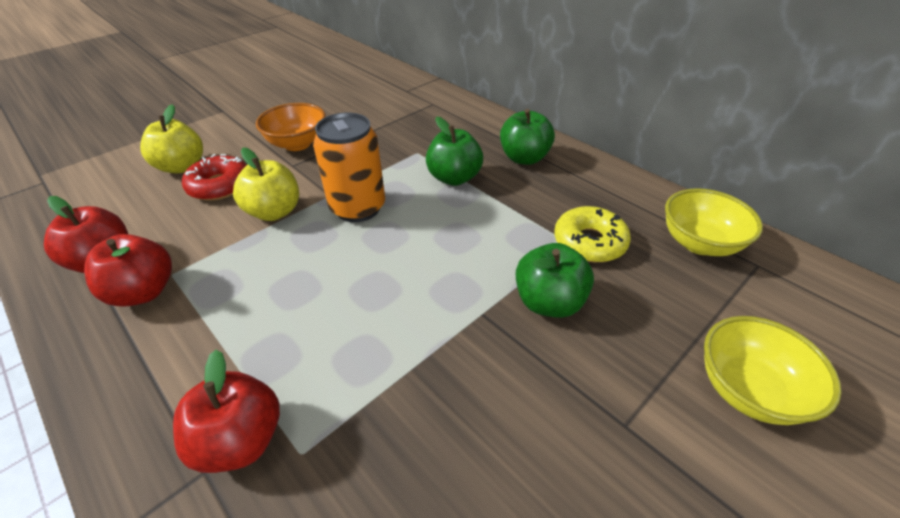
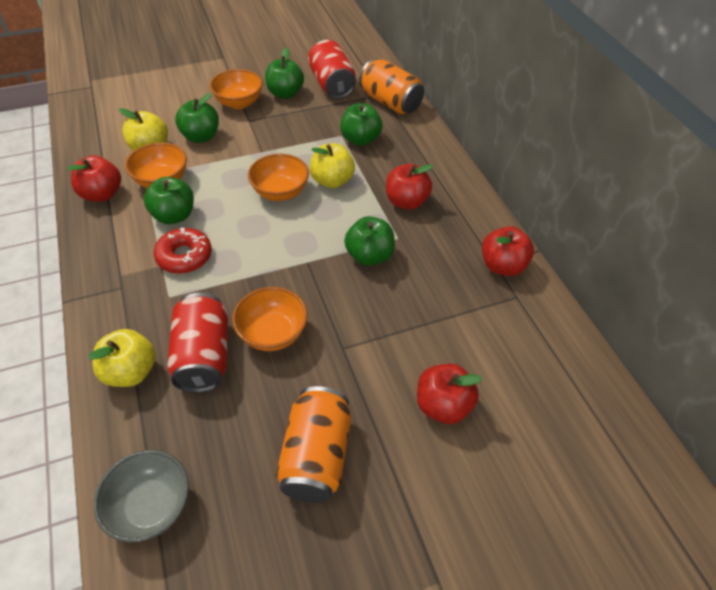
green apple: [426,117,483,186] [500,109,555,165] [516,243,594,318] = 3 -> [144,177,194,224] [175,93,219,143] [265,47,304,99] [340,103,382,146] [344,216,395,266] = 5
grey bowl: none = 0 -> [93,450,189,542] = 1
orange bowl: [256,103,326,151] = 1 -> [125,142,187,188] [210,69,263,109] [232,287,308,351] [248,154,309,201] = 4
orange can: [313,113,385,222] = 1 -> [276,386,351,503] [359,59,424,114] = 2
red apple: [44,196,128,273] [84,234,172,306] [173,350,280,473] = 3 -> [67,155,121,202] [386,164,433,210] [417,364,482,424] [482,226,534,276] = 4
red can: none = 0 -> [167,293,228,393] [308,40,356,99] = 2
yellow apple: [140,104,203,173] [233,147,299,221] = 2 -> [88,329,156,387] [119,108,168,151] [309,143,355,188] = 3
yellow bowl: [665,188,763,256] [704,316,842,425] = 2 -> none = 0
yellow donut: [554,206,631,262] = 1 -> none = 0

